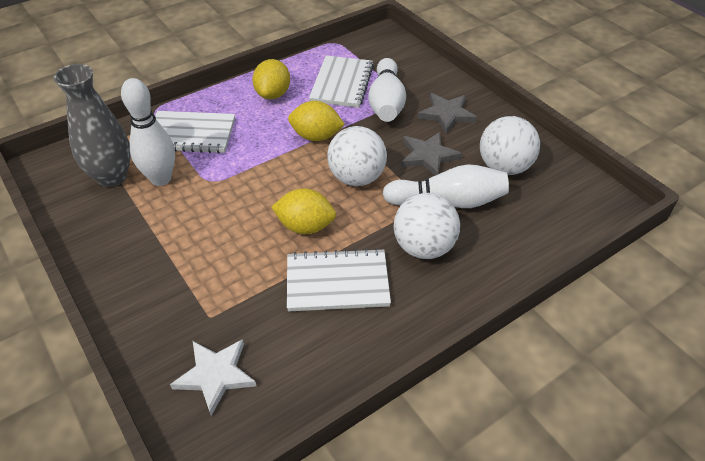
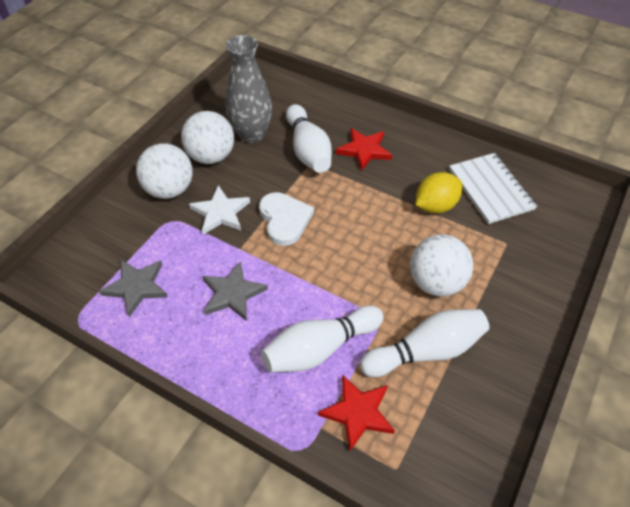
red star: none = 0 -> [318,375,395,451] [336,128,392,171] = 2
white heart: none = 0 -> [259,192,314,246] = 1
white notebook: [155,111,235,153] [287,248,391,311] [309,55,374,108] = 3 -> [449,153,537,224] = 1
yellow lemon: [252,59,290,99] [271,188,336,234] [288,101,345,141] = 3 -> [416,172,462,213] = 1

